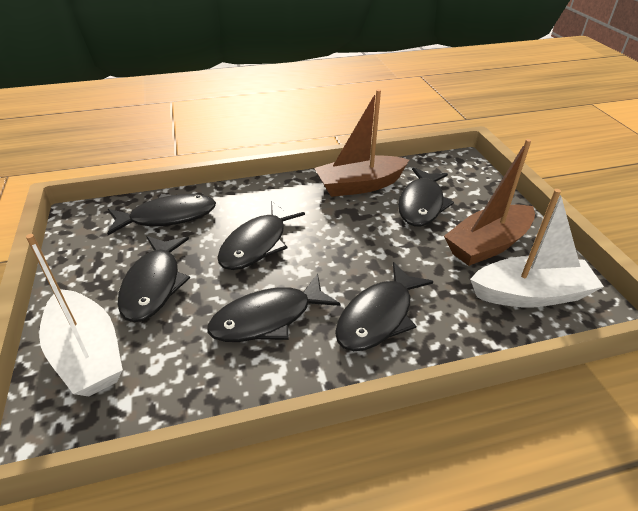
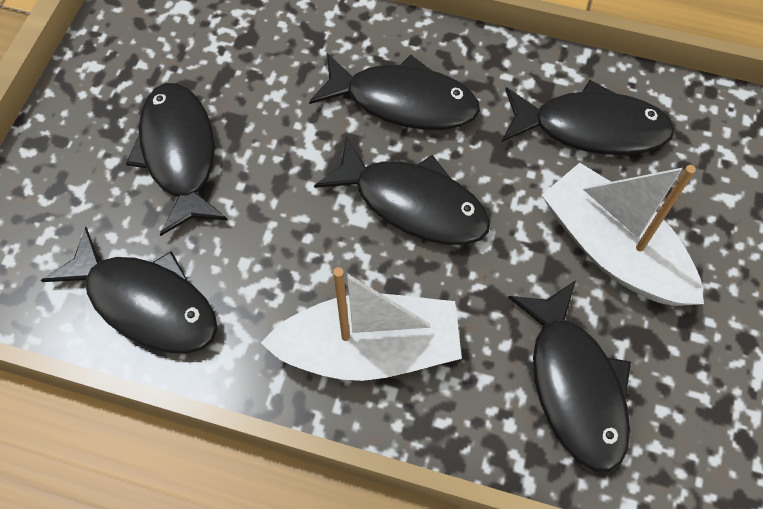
brown boat: [314,89,409,197] [444,139,535,266] = 2 -> none = 0

